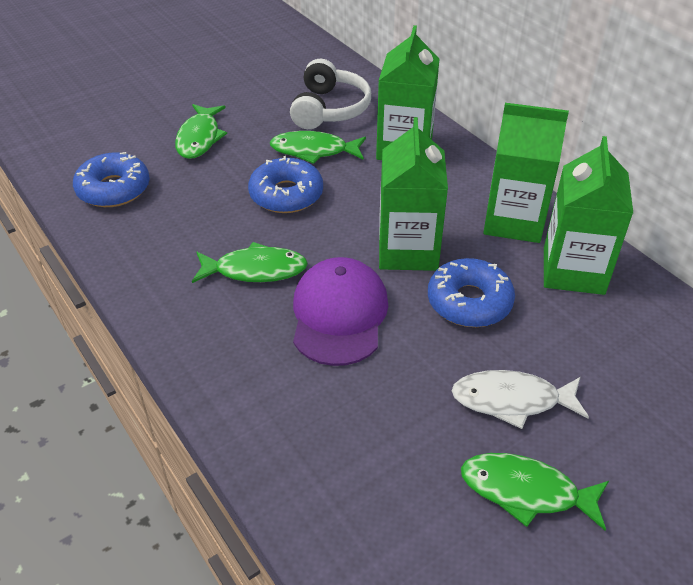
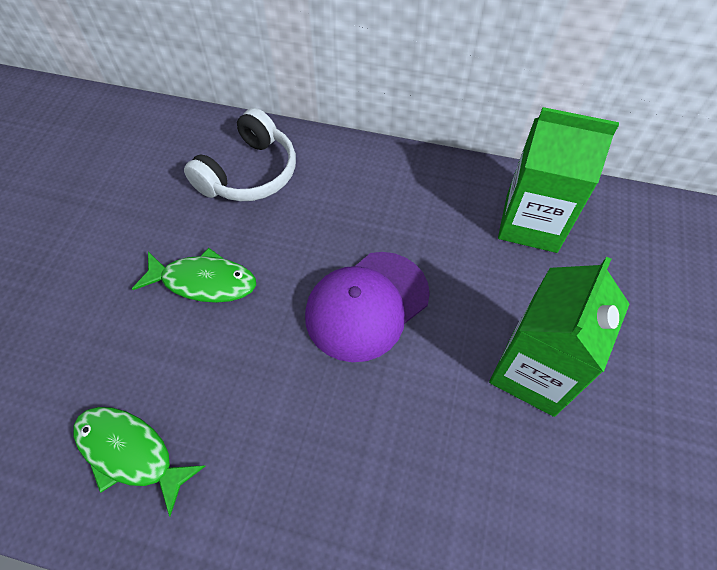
blue donut: [73,152,150,207] [248,156,323,213] [428,258,515,327] = 3 -> none = 0
green carton: [376,25,439,160] [379,117,448,271] [483,103,569,243] [544,136,633,295] = 4 -> [489,257,629,417] [498,107,619,253] = 2
green fish: [175,104,227,159] [192,242,308,283] [270,131,366,164] [461,453,609,531] = 4 -> [73,407,205,516] [132,248,256,303] = 2
white fish: [452,370,589,429] = 1 -> none = 0

